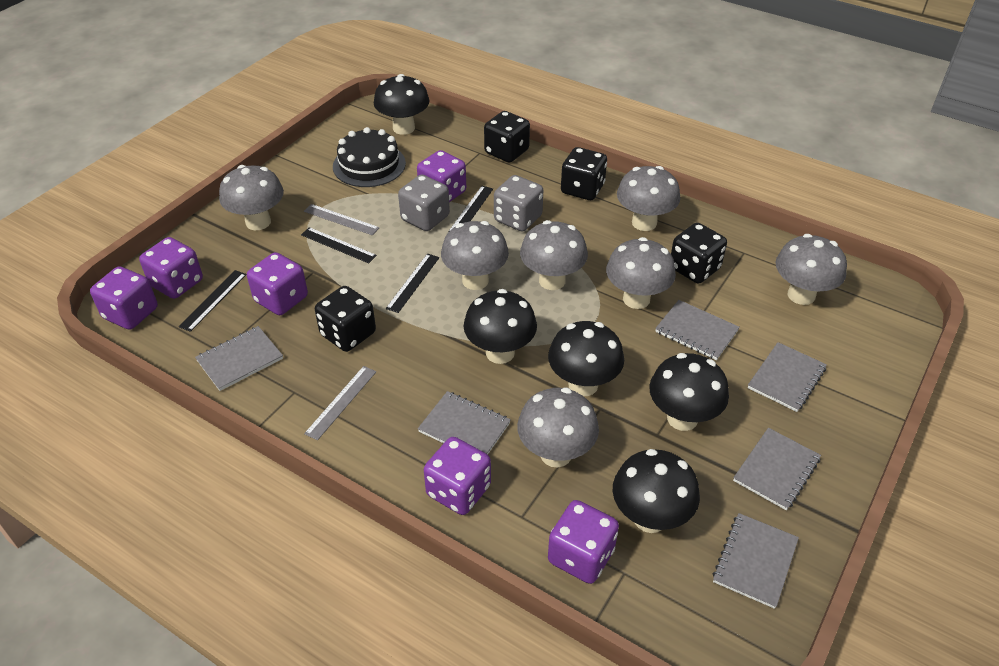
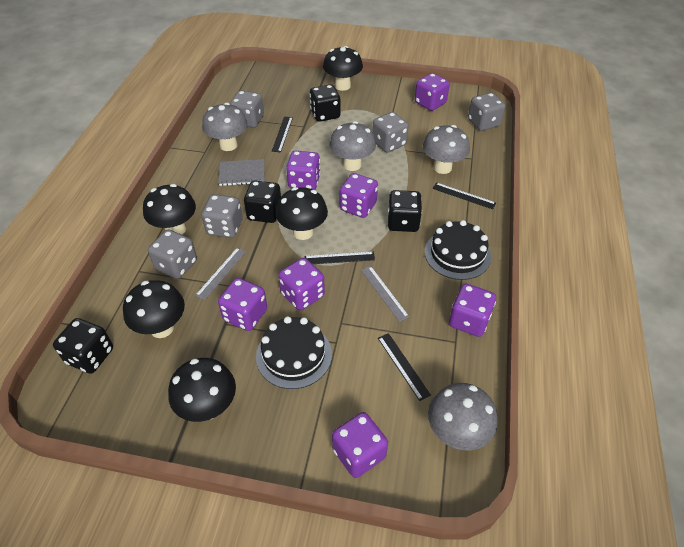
black cake: [333,127,406,187] = 1 -> [256,316,332,389] [425,220,491,280] = 2
grey dice: [398,175,450,231] [494,175,543,232] = 2 -> [148,230,197,279] [201,194,243,238] [230,90,264,128] [372,112,409,153] [468,93,505,131] = 5
grey mushroom: [219,165,284,230] [441,221,509,290] [517,388,599,468] [520,220,588,290] [606,237,676,309] [617,166,680,231] [776,234,847,305] = 7 -> [202,103,248,151] [330,121,376,171] [423,125,470,174] [428,383,498,451] = 4
grey notebook: [195,326,283,391] [418,391,511,455] [655,300,740,360] [713,513,799,609] [733,428,821,510] [748,342,827,412] = 6 -> [218,159,264,186] = 1
purple dice: [90,266,158,330] [139,237,203,299] [247,252,308,315] [417,150,466,202] [424,437,491,515] [548,500,619,584] = 6 -> [218,278,267,331] [278,258,325,311] [286,150,321,190] [332,412,388,478] [340,173,378,218] [415,73,450,111] [449,283,496,337] = 7

